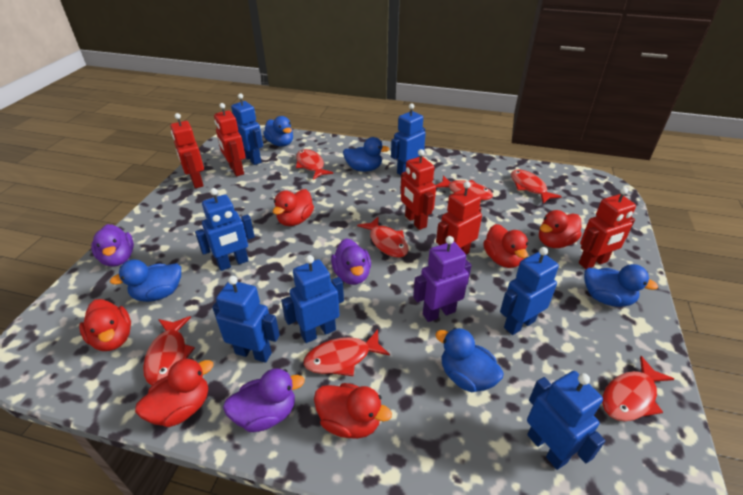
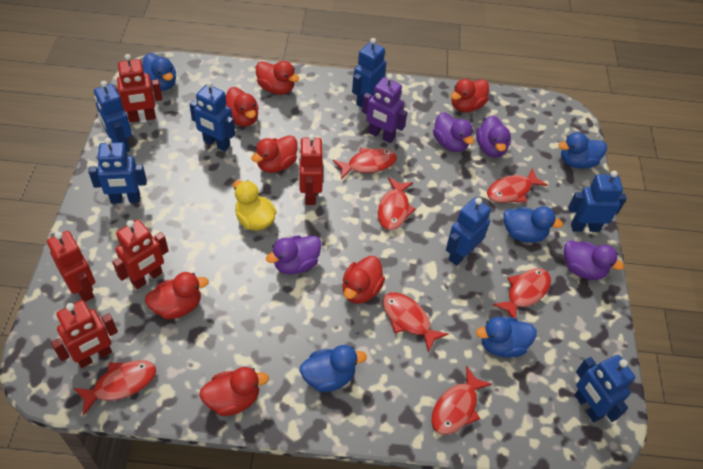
purple duck: [91,224,134,267] [223,368,305,432] [331,238,371,285] = 3 -> [266,235,322,274] [433,112,474,152] [476,115,511,158] [564,240,624,280] = 4
red duck: [79,299,131,351] [135,358,213,427] [273,189,314,226] [314,383,392,439] [483,224,528,268] [539,210,582,248] = 6 -> [145,272,209,319] [199,367,269,416] [226,87,259,127] [251,135,298,173] [256,61,299,95] [342,256,385,304] [451,79,489,112] = 7
yellow duck: none = 0 -> [233,180,276,231] = 1

